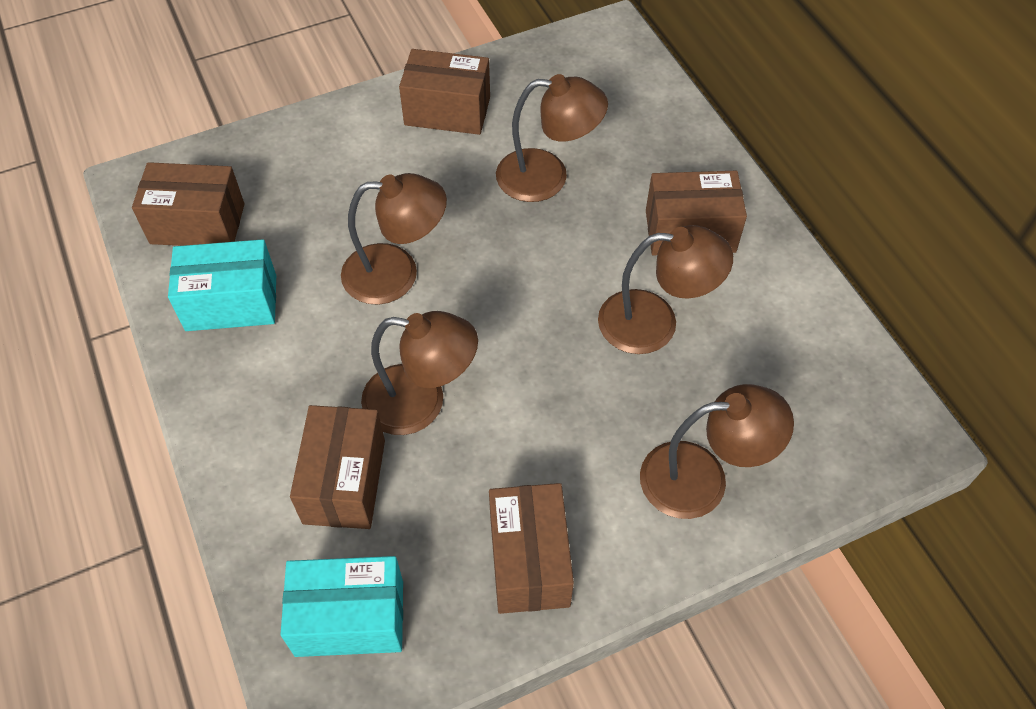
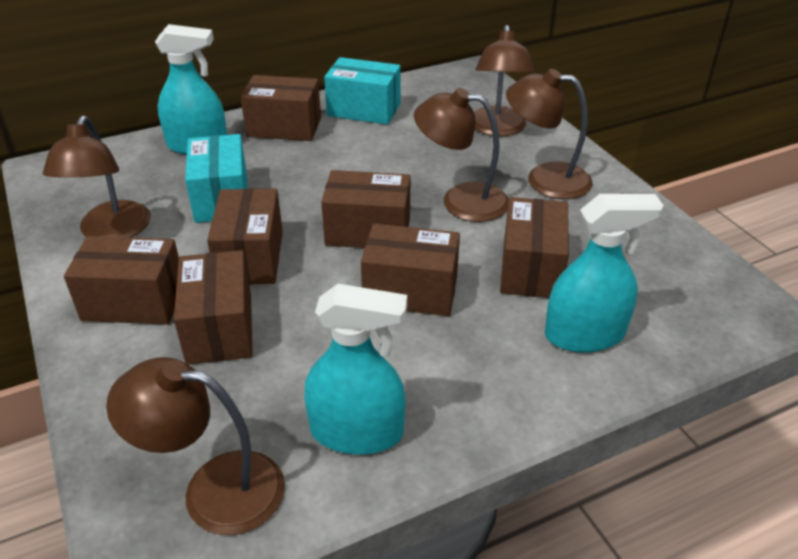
brown box: [132,162,244,246] [290,405,385,529] [399,49,490,135] [489,483,574,614] [646,171,747,255] = 5 -> [64,236,179,325] [174,250,253,365] [207,188,283,284] [240,75,321,141] [321,170,411,248] [361,224,460,316] [500,197,569,298] = 7
turquoise spray bottle: none = 0 -> [155,24,227,155] [304,284,407,455] [545,194,664,353] = 3

